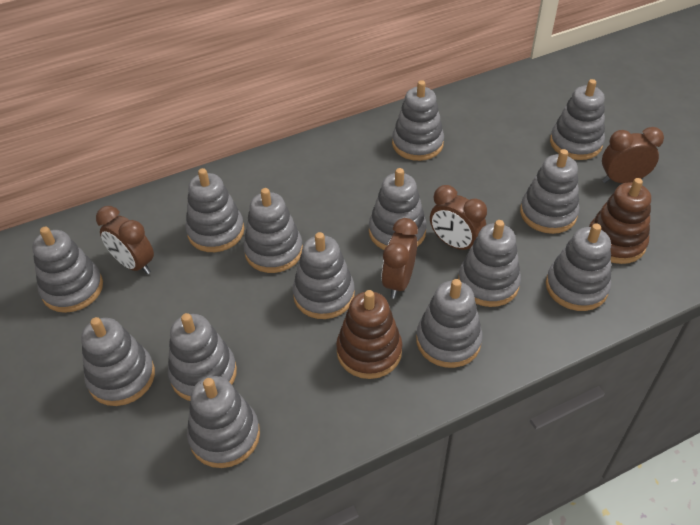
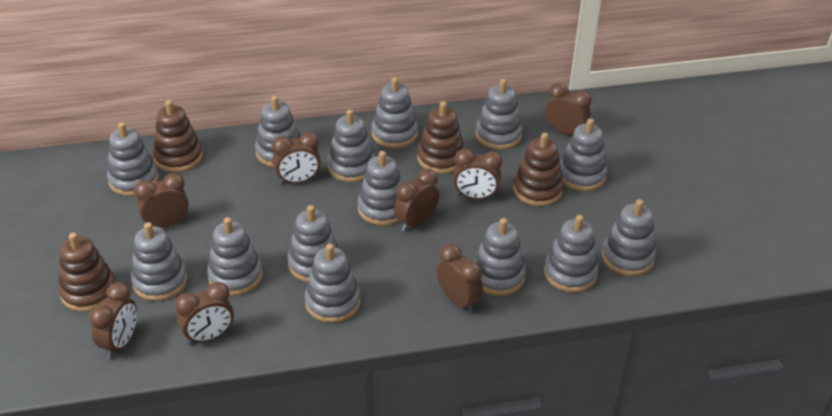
brown clock: [96,206,154,274] [381,218,418,299] [430,185,487,250] [602,127,664,183] = 4 -> [89,282,137,358] [134,173,189,228] [175,282,234,345] [272,132,321,184] [394,169,439,232] [436,244,483,313] [453,149,503,199] [545,83,592,135] = 8
brown stacking toy: [336,290,402,379] [589,178,651,264] = 2 -> [58,233,116,312] [153,100,203,172] [417,102,465,174] [513,133,564,206] = 4

